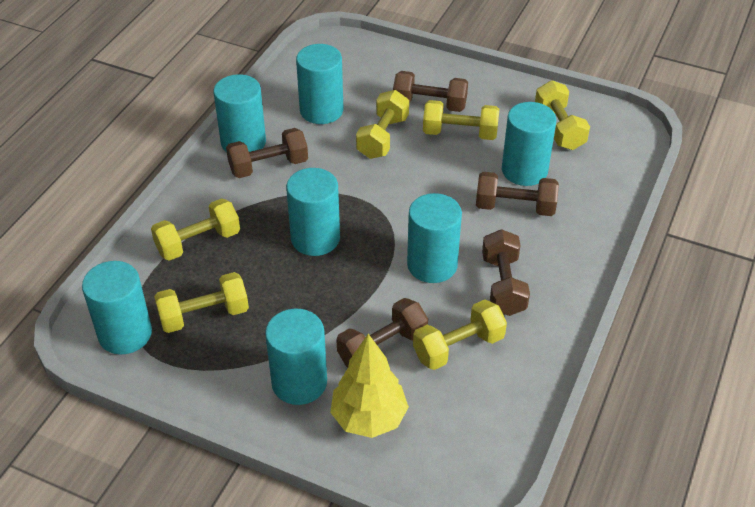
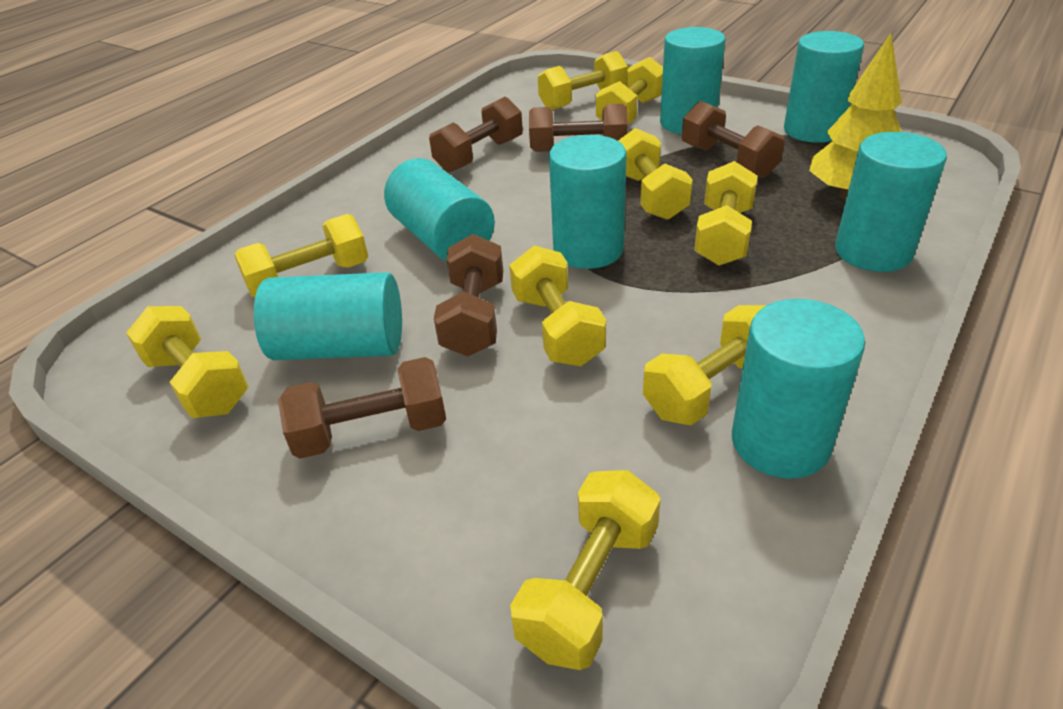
yellow dumbbell: [151,198,240,261] [154,272,249,333] [356,90,409,159] [413,300,507,370] [423,100,499,140] [535,80,590,150] = 6 -> [126,306,249,418] [234,214,368,297] [509,245,606,366] [510,470,661,670] [538,51,628,110] [596,57,663,124] [618,128,693,220] [643,305,766,425] [694,161,757,266] = 9

